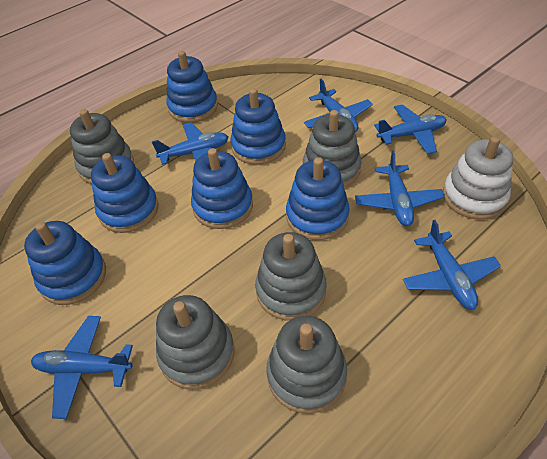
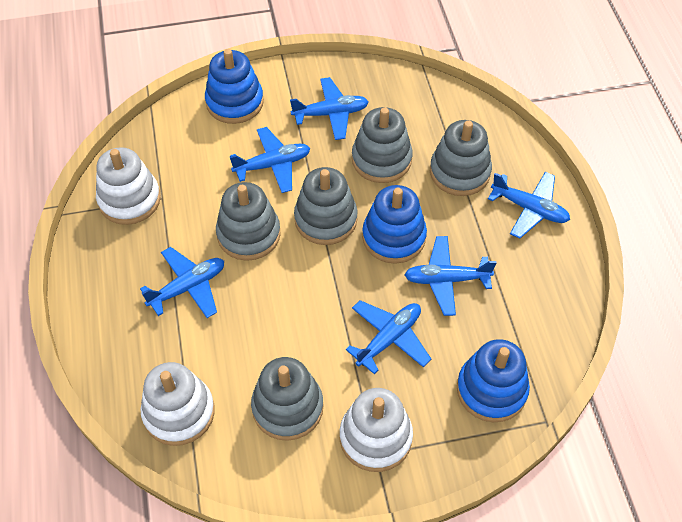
blue stacking toy: [24,221,106,305] [91,153,159,233] [166,51,218,123] [191,148,253,229] [230,88,286,165] [286,157,350,240] = 6 -> [205,49,264,124] [362,185,427,264] [457,339,530,422] = 3
white stacking toy: [443,136,513,220] = 1 -> [96,147,161,225] [141,362,215,446] [340,388,413,472] = 3

